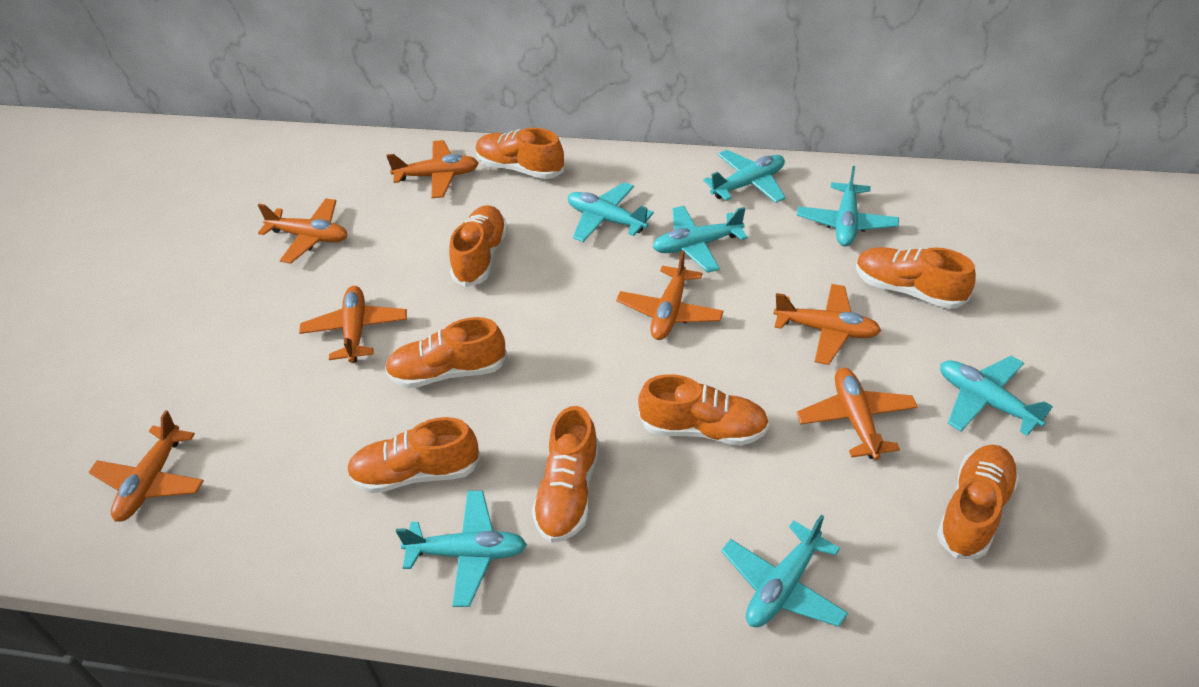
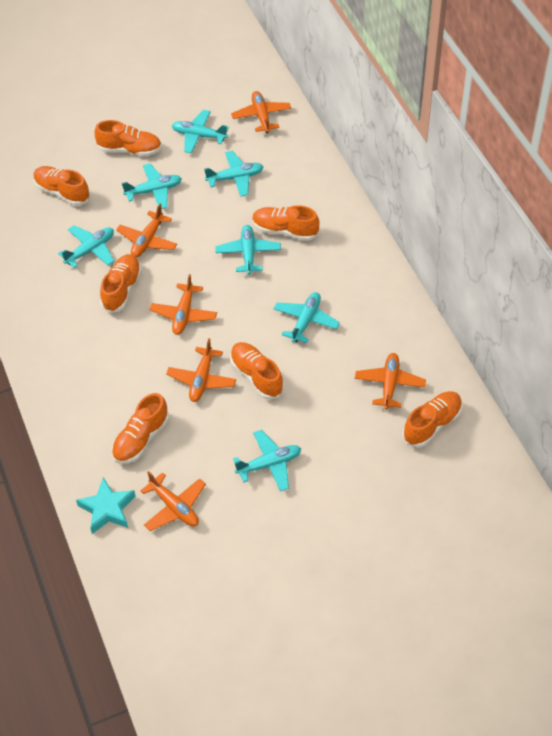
orange plane: [88,410,204,521] [258,198,348,264] [299,286,407,363] [386,140,478,198] [616,250,724,340] [773,284,881,365] [796,368,917,460] = 7 -> [116,204,177,258] [140,471,206,531] [149,274,217,335] [166,338,236,402] [231,91,291,133] [355,353,426,410] = 6
orange shoe: [347,417,481,493] [385,317,507,388] [449,205,508,287] [476,128,564,179] [532,406,600,543] [638,374,769,446] [856,247,976,309] [937,445,1019,559] = 8 -> [34,166,90,206] [94,120,162,156] [100,254,142,313] [112,393,169,464] [230,342,284,399] [252,205,319,241] [403,391,462,448] = 7
turquoise star: none = 0 -> [76,478,136,534] = 1

